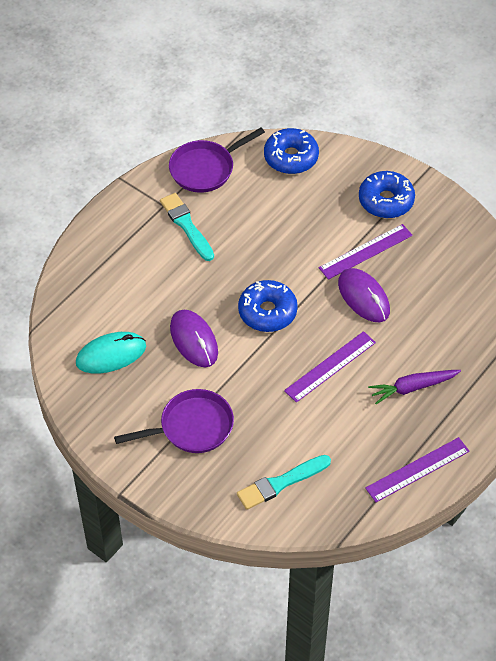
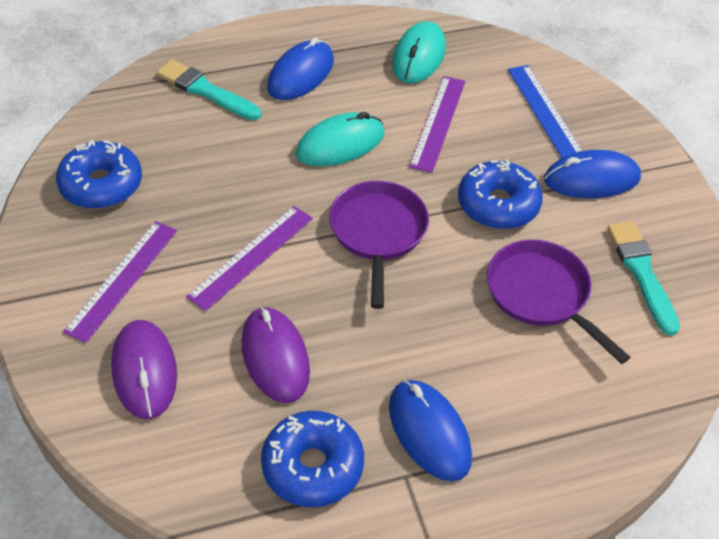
blue mouse: none = 0 -> [267,38,334,100] [389,380,472,482] [544,150,641,198] = 3
blue ruler: none = 0 -> [508,65,582,158] = 1
purple carrot: [368,370,461,404] = 1 -> none = 0
turquoise mouse: [76,332,146,373] = 1 -> [295,112,385,166] [392,21,446,83] = 2

